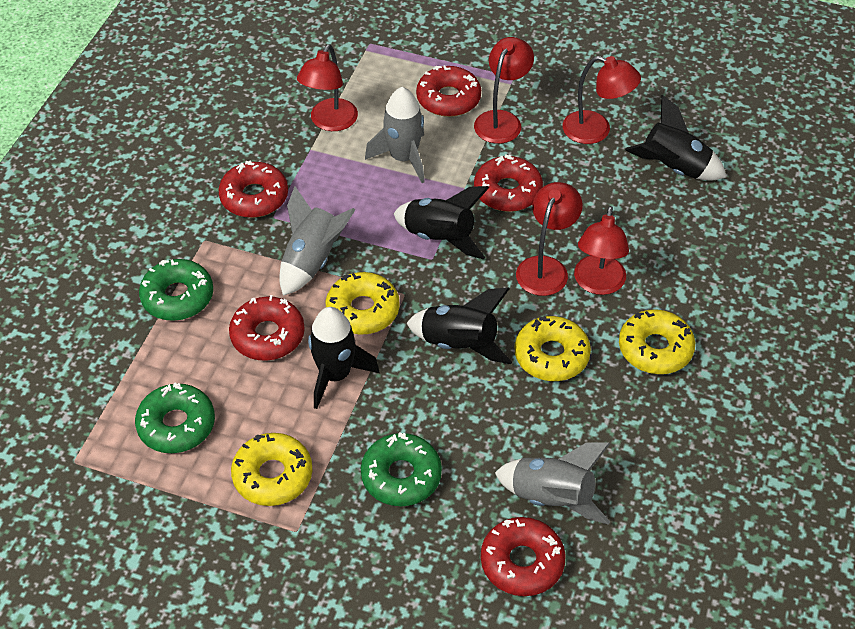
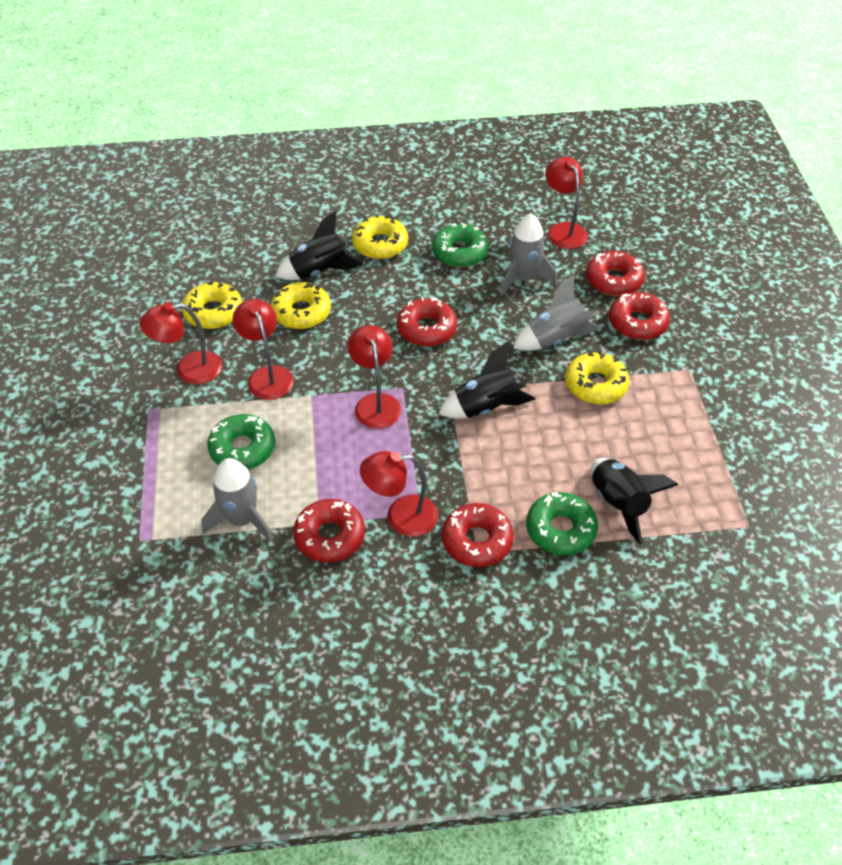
black rocket: [308,307,379,409] [394,186,489,260] [407,287,512,364] [625,95,726,180] = 4 -> [276,211,363,280] [439,342,535,419] [591,458,678,545] = 3

